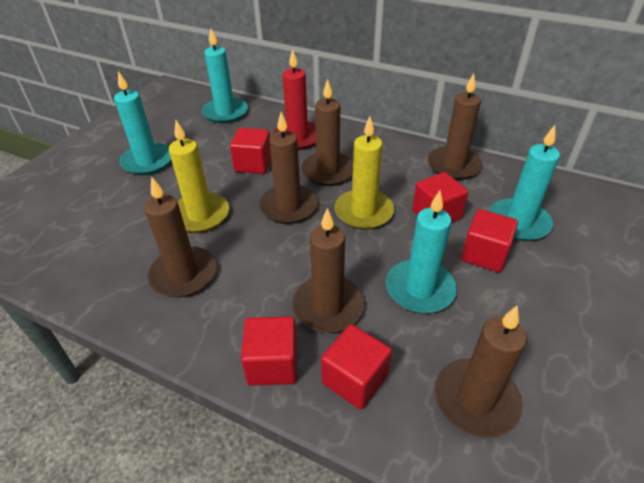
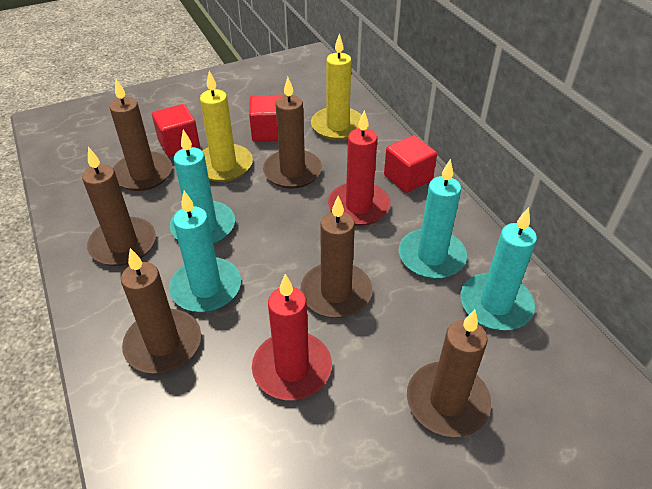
red candle: [273,49,316,150] = 1 -> [252,274,332,400] [328,110,391,226] = 2
red cube: [230,128,271,174] [241,316,297,386] [321,324,392,410] [412,172,468,223] [461,209,518,272] = 5 -> [152,104,200,157] [249,95,283,142] [384,135,437,193] = 3

